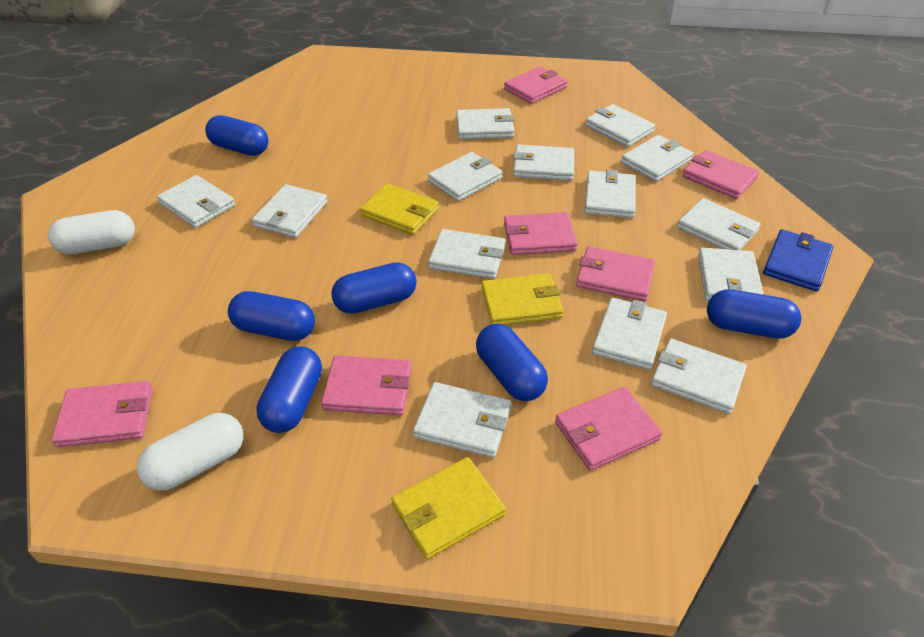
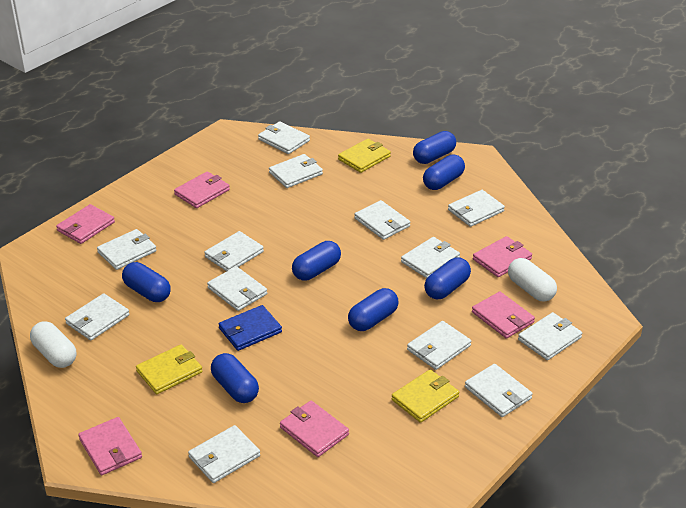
blue capsule: [205,115,268,156] [228,291,315,341] [256,347,322,433] [331,262,417,314] [476,324,548,401] [707,289,801,338] = 6 -> [122,262,171,302] [211,353,259,403] [292,241,341,281] [348,288,398,331] [413,131,456,164] [423,155,465,190] [424,258,471,299] = 7
pink wallet: [51,381,153,447] [321,355,412,415] [504,67,567,104] [504,212,577,255] [555,387,662,471] [576,246,655,301] [682,150,759,199] = 7 -> [56,204,115,244] [78,417,142,475] [174,171,230,208] [280,401,349,457] [472,291,535,339] [473,236,532,277] = 6
white wallet: [157,175,235,228] [252,184,327,238] [413,382,511,458] [428,152,502,201] [428,229,506,279] [456,108,514,139] [513,144,574,181] [585,104,655,147] [585,169,636,218] [592,297,667,370] [621,135,693,182] [651,339,747,414] [677,198,761,250] [698,247,764,301] = 14 -> [65,293,130,340] [97,229,157,270] [188,425,260,483] [204,231,264,271] [207,266,267,311] [258,121,310,154] [269,154,323,188] [354,200,410,240] [401,237,460,278] [407,321,471,370] [448,190,505,227] [465,364,533,417] [518,312,582,360] = 13

